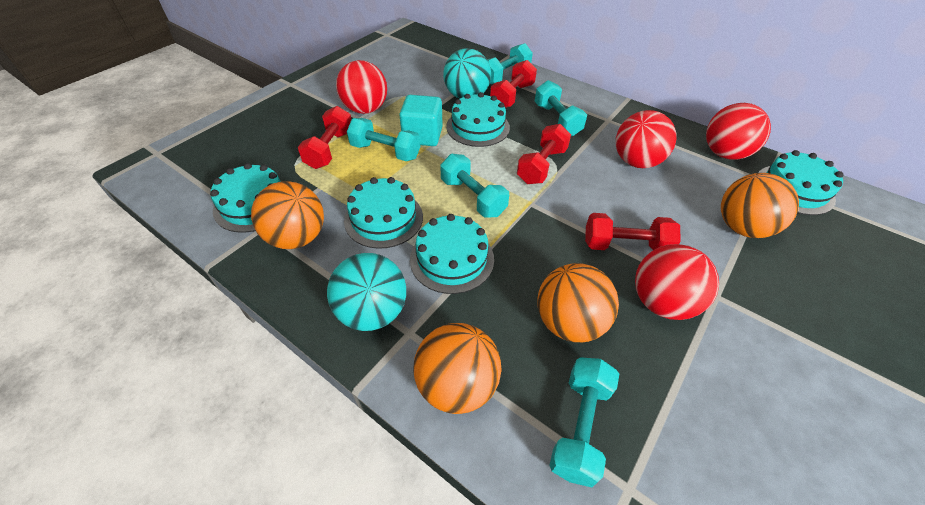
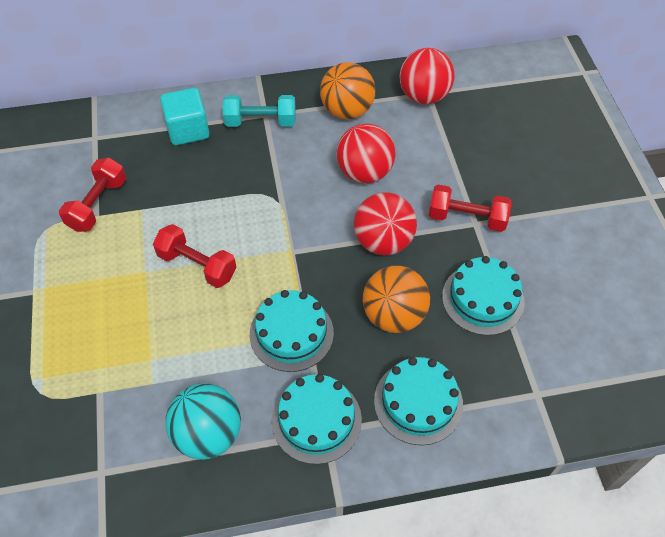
orange ball: [251,181,324,249] [413,323,502,414] [537,263,619,342] [721,173,799,238] = 4 -> [320,62,375,119] [363,266,430,333] = 2
red ball: [336,60,387,114] [616,110,676,168] [635,244,719,320] [706,103,771,160] = 4 -> [336,124,396,183] [354,192,417,256] [399,48,454,104] = 3
red dumbbell: [298,106,352,169] [490,60,537,108] [517,124,571,184] [585,213,680,250] = 4 -> [59,158,126,232] [153,224,237,288] [429,185,511,232] = 3
turquoise ball: [327,253,406,331] [443,48,491,99] = 2 -> [165,383,241,460] = 1
turquoise cake: [210,163,282,233] [344,177,423,249] [410,214,494,294] [446,92,510,147] [758,150,844,215] = 5 -> [250,290,334,372] [271,374,362,464] [374,357,463,445] [442,256,524,336] = 4
turquoise dumbbell: [347,118,420,161] [440,154,509,218] [487,43,533,85] [534,80,587,136] [549,357,619,487] = 5 -> [223,95,296,127] = 1

